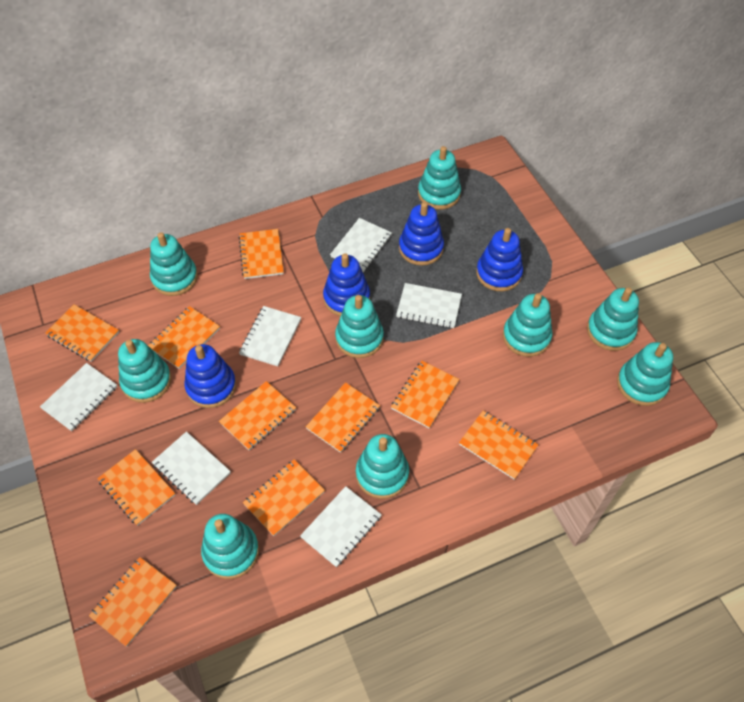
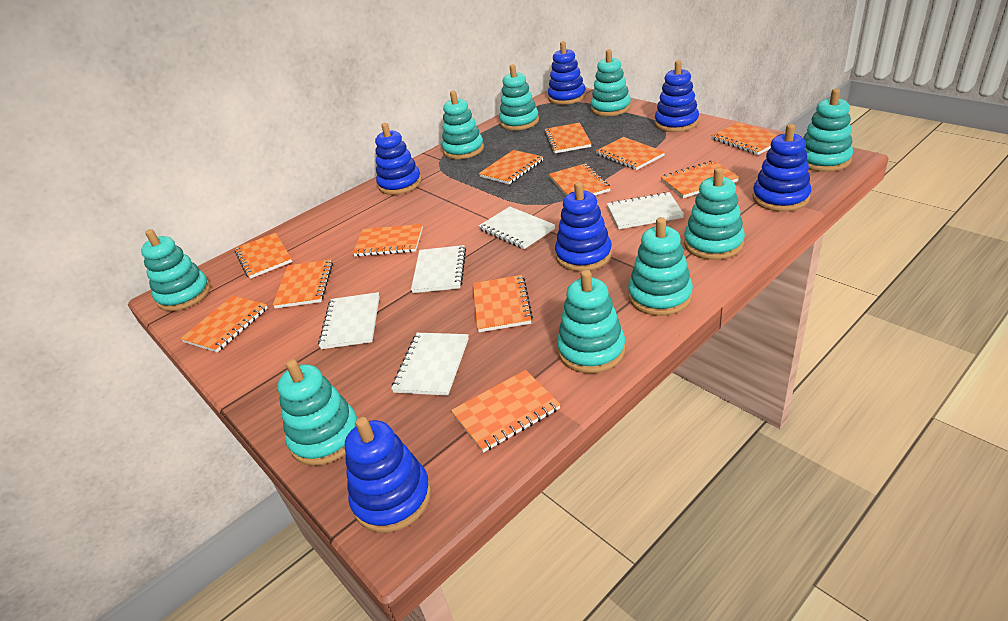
blue stacking toy: [184,344,236,408] [323,253,370,316] [399,202,444,266] [476,228,523,291] = 4 -> [345,417,431,533] [375,123,422,195] [548,41,586,105] [555,182,612,272] [655,60,699,132] [753,124,811,212] = 6
orange notebook: [45,304,119,362] [89,557,177,646] [97,449,175,526] [148,306,220,369] [219,381,296,450] [239,229,284,279] [243,460,325,536] [306,382,380,453] [391,361,460,428] [459,411,539,480] = 10 -> [180,296,268,353] [235,233,292,279] [273,259,333,308] [353,224,423,257] [451,370,561,453] [473,275,533,332] [479,150,543,184] [544,122,592,153] [549,163,611,196] [596,137,665,170] [661,160,739,198] [711,122,778,155] = 12
white notebook: [40,363,117,431] [152,432,231,505] [239,306,301,366] [300,486,382,567] [330,218,392,272] [396,283,462,328] = 6 -> [318,292,380,349] [391,333,469,396] [411,245,466,293] [479,207,555,249] [607,192,684,229] = 5

